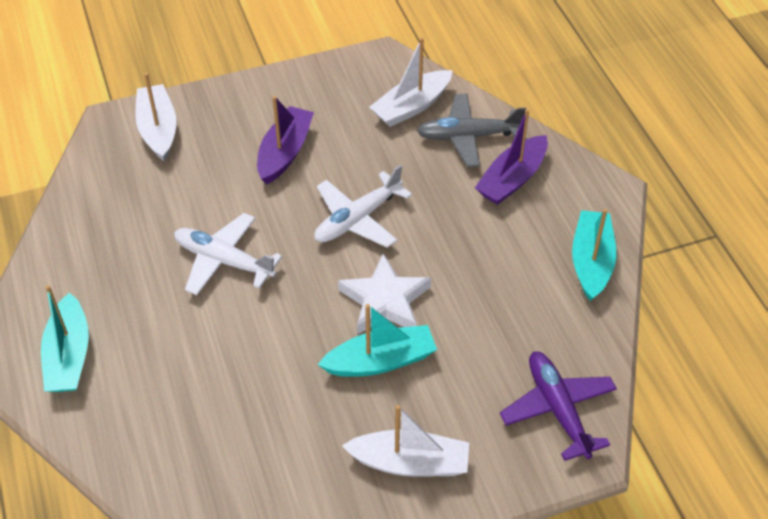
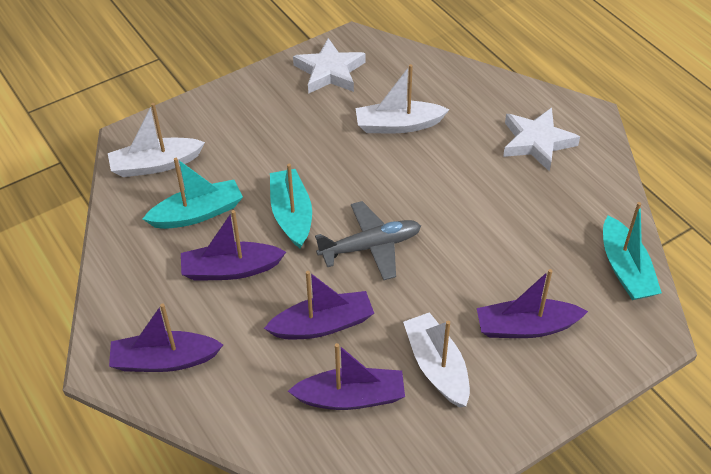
purple boat: [257,96,314,184] [475,109,548,205] = 2 -> [109,303,223,372] [181,210,286,281] [264,271,374,339] [288,343,405,410] [477,269,588,338] = 5
purple plane: [500,352,617,461] = 1 -> none = 0
white plane: [174,213,282,295] [314,165,412,248] = 2 -> none = 0
white star: [338,253,431,334] = 1 -> [293,38,365,94] [503,108,580,171] = 2

